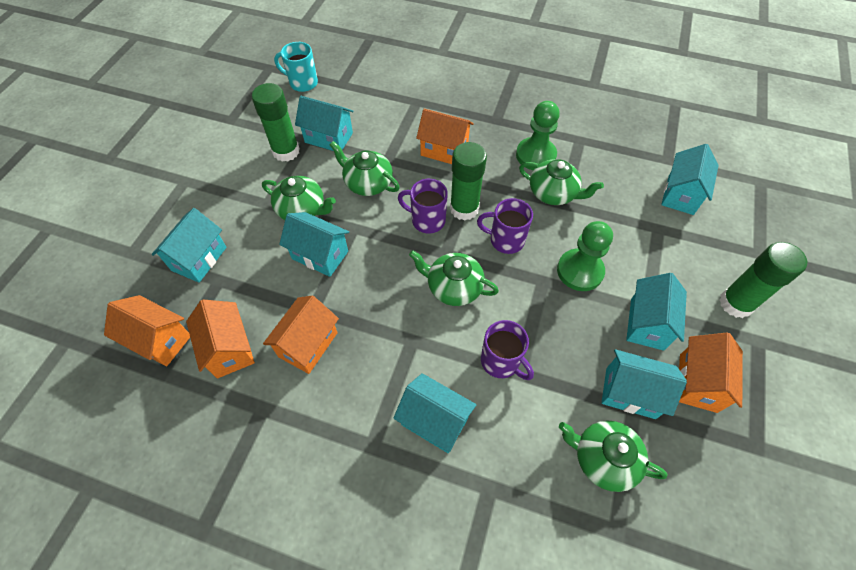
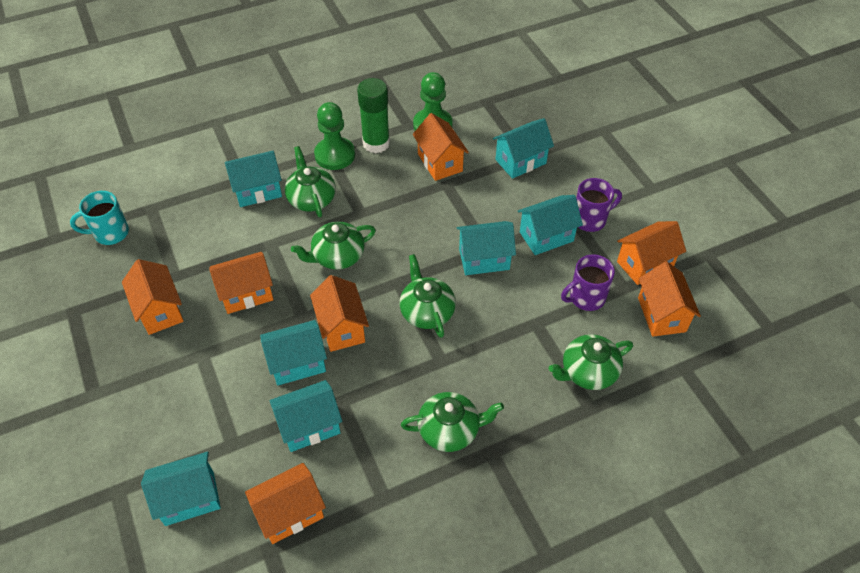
green glue stick: [252,83,300,162] [450,142,487,221] [719,242,807,318] = 3 -> [357,78,390,153] = 1
orange house: [104,295,190,366] [186,299,255,378] [263,296,339,374] [416,109,474,164] [679,333,743,413] = 5 -> [122,259,184,335] [209,252,274,314] [245,463,326,544] [310,275,369,352] [413,113,469,181] [617,221,686,285] [638,261,701,337] = 7
purple mug: [398,179,448,234] [477,198,533,254] [481,320,534,380] = 3 -> [561,254,615,311] [576,178,622,232] = 2

